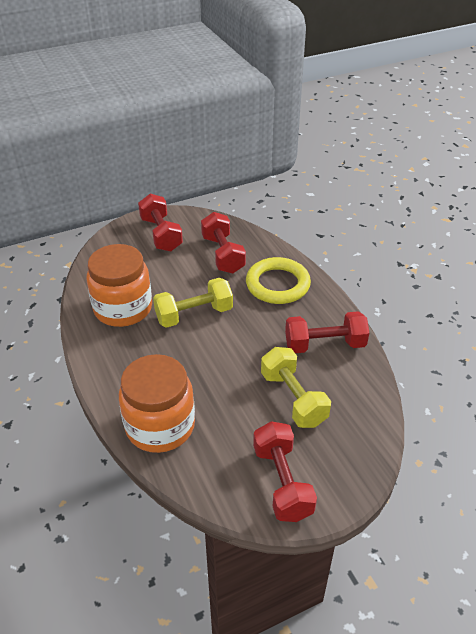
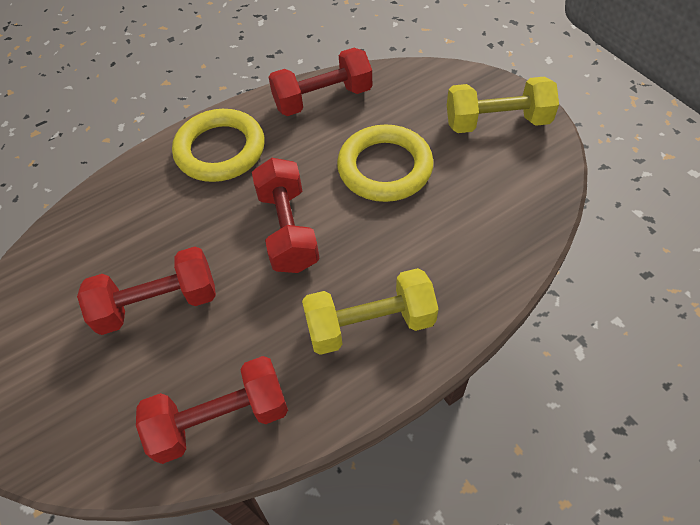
orange jar: [87,244,152,327] [119,354,195,453] = 2 -> none = 0
yellow ring: [246,257,311,304] = 1 -> [172,109,264,182] [337,124,434,202] = 2

